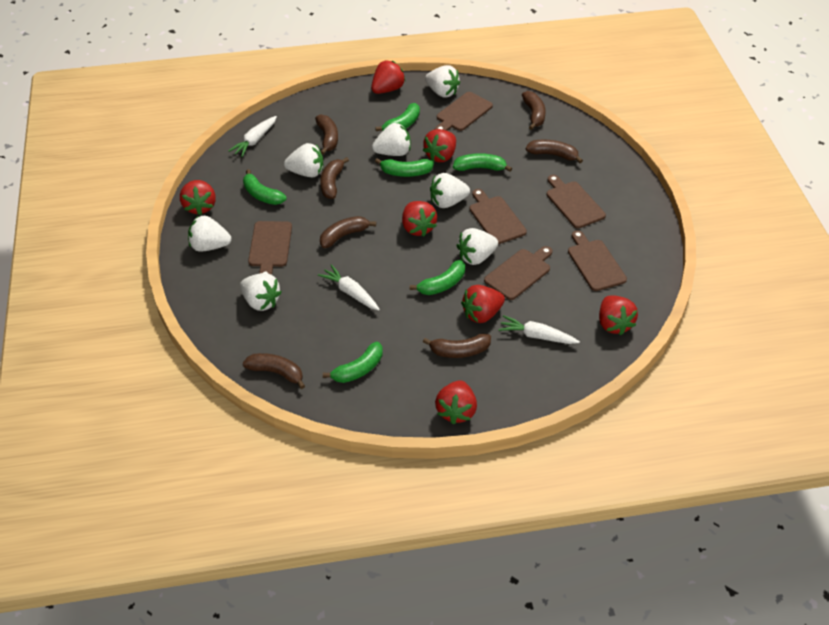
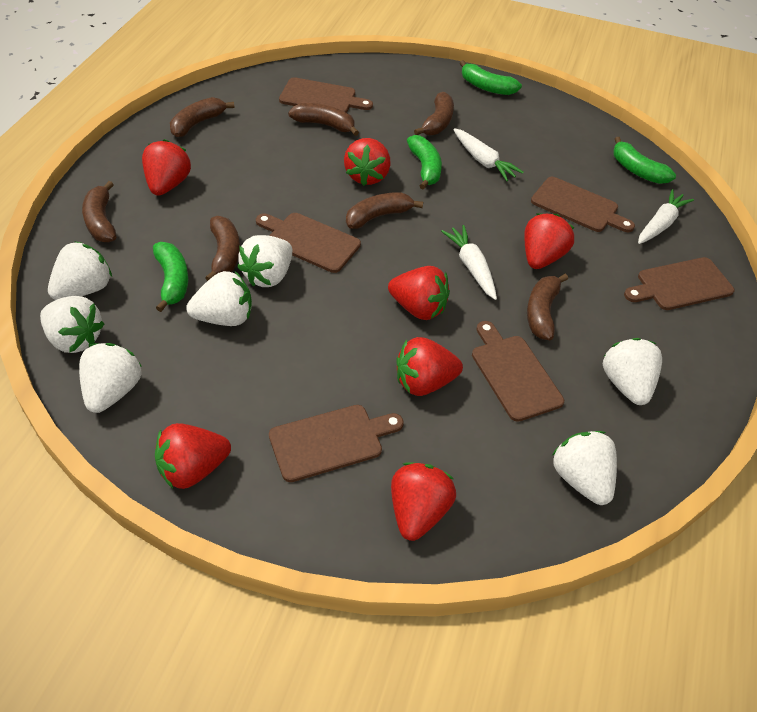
green banana: [243,169,287,205] [323,342,383,383] [375,103,420,131] [375,158,434,177] [410,260,465,295] [453,153,512,172] = 6 -> [153,242,188,312] [407,135,442,190] [460,60,522,95] [613,137,676,184] = 4

